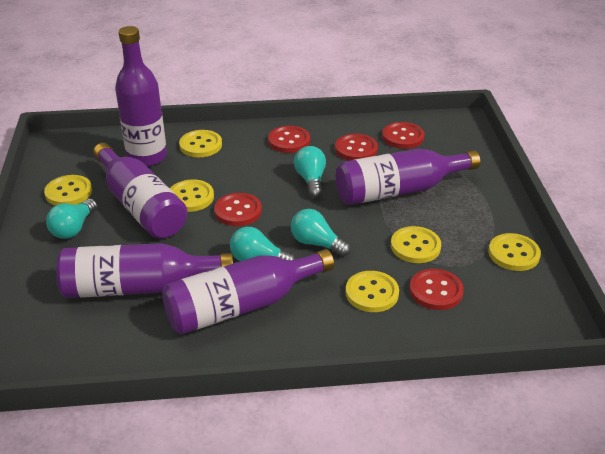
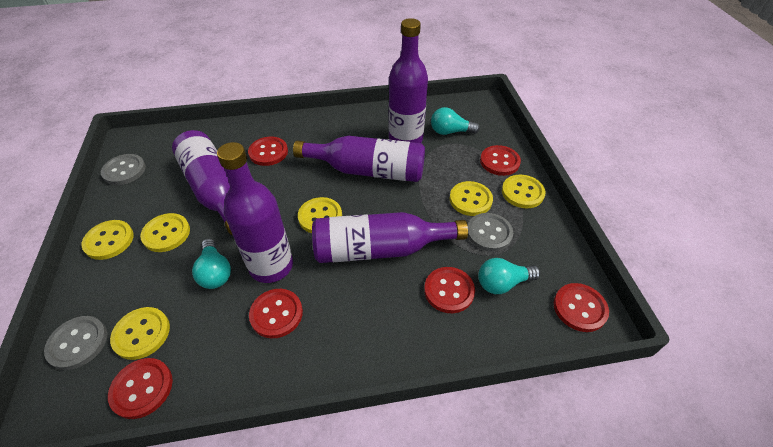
grey button: none = 0 -> [44,316,107,370] [101,154,146,185] [468,213,513,252] = 3
red button: [214,193,262,226] [268,126,310,153] [335,134,378,161] [382,122,424,149] [409,269,464,310] = 5 -> [108,358,173,419] [248,137,288,166] [249,289,303,339] [424,267,475,313] [480,145,521,176] [554,283,609,332] = 6
turquoise light bulb: [46,199,97,239] [230,227,296,261] [291,209,351,257] [294,146,326,198] = 4 -> [192,239,231,289] [431,107,480,135] [478,258,540,294] = 3

